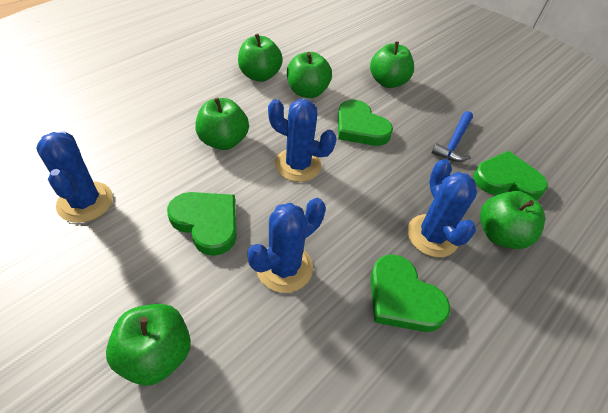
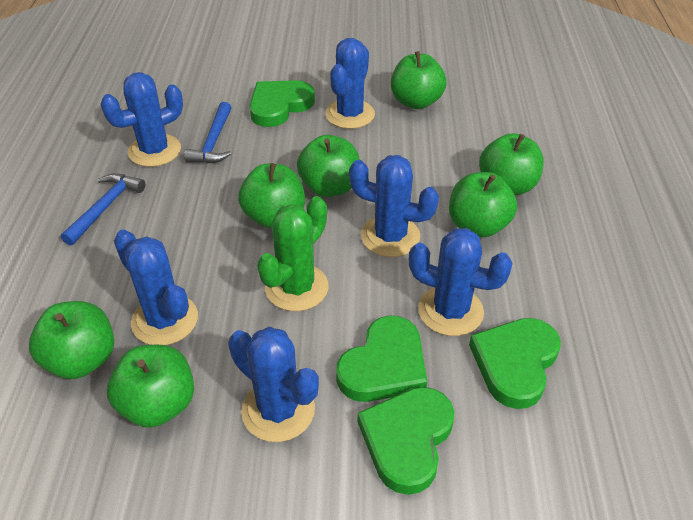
blue cactus: [36,131,113,223] [248,198,326,293] [268,99,337,182] [407,159,477,257] = 4 -> [100,72,183,167] [114,230,198,345] [228,327,319,442] [325,38,375,129] [349,155,439,257] [409,228,513,336] = 6
blue hammer: [431,111,473,162] = 1 -> [61,173,145,245] [184,102,232,163] = 2
green apple: [106,304,191,385] [195,97,249,150] [238,34,283,82] [287,52,332,98] [370,42,414,88] [480,191,545,249] = 6 -> [29,301,114,379] [107,345,194,428] [238,163,305,228] [297,135,360,197] [391,51,446,109] [449,172,517,238] [479,133,544,195] = 7
green cactus: none = 0 -> [257,196,329,311] = 1

